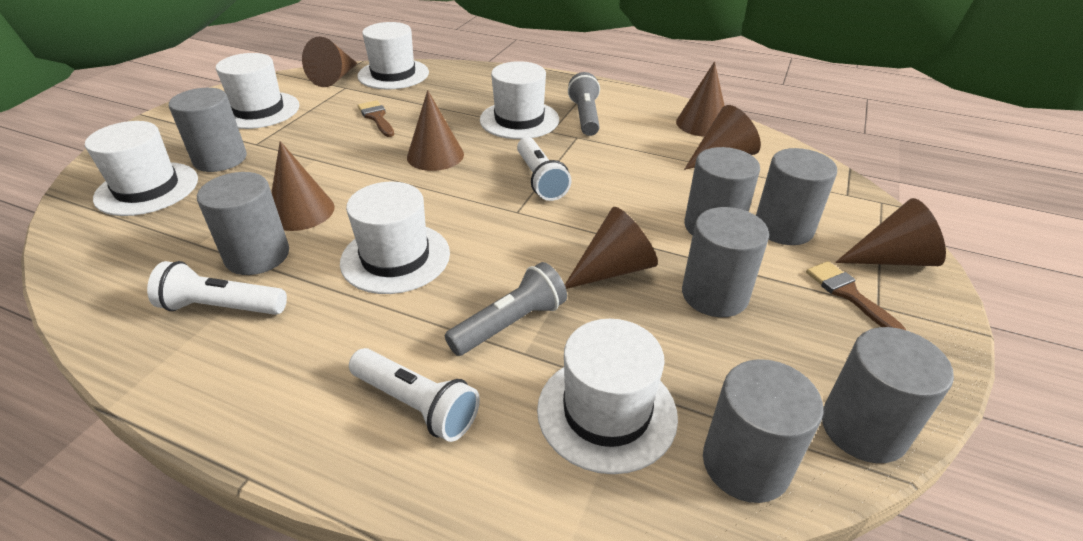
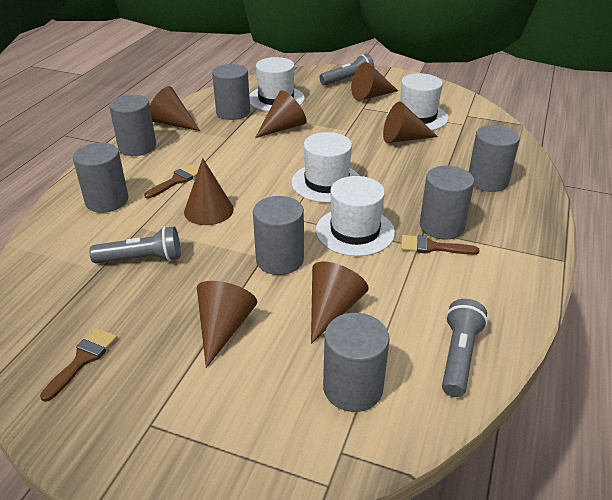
brown brush: [358,100,394,137] [806,261,906,330] = 2 -> [40,328,117,402] [144,164,199,199] [401,235,479,255] = 3
grey flashlight: [445,262,567,356] [568,72,600,136] = 2 -> [89,226,180,263] [320,54,375,85] [442,299,488,397] = 3
white flashlight: [147,261,287,315] [349,348,480,442] [517,137,572,201] = 3 -> none = 0
white hat: [85,121,198,216] [216,53,299,129] [340,182,450,294] [357,22,429,89] [480,61,559,139] [537,319,678,474] = 6 -> [249,57,305,111] [291,132,360,203] [316,176,395,256] [388,73,448,130] = 4

